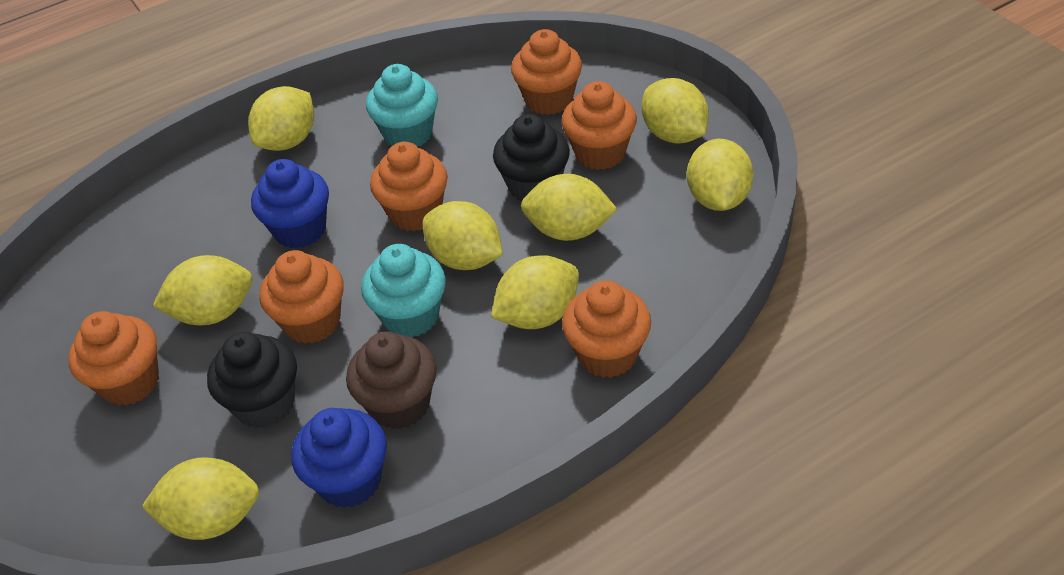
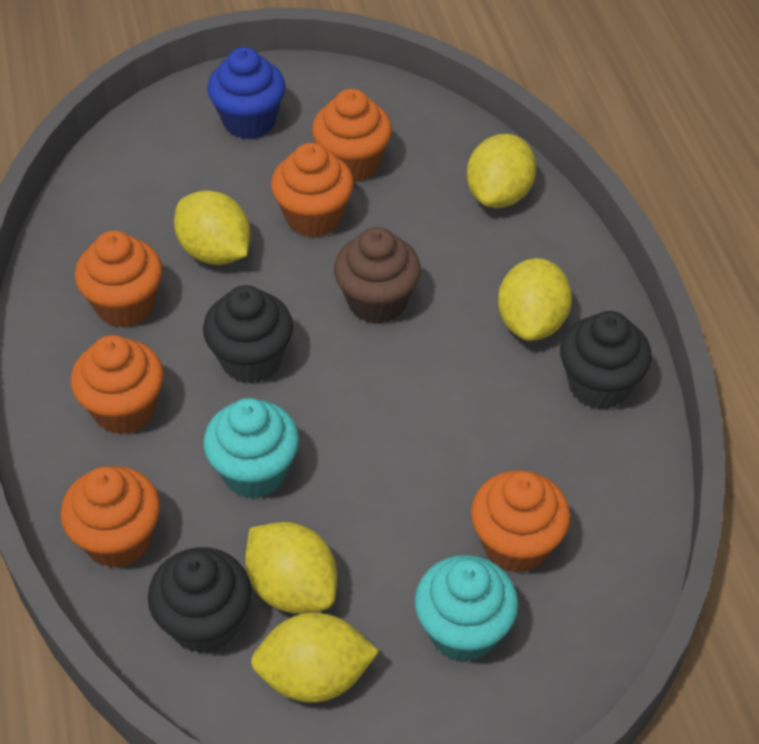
black cupcake: [207,332,297,428] [493,114,570,202] = 2 -> [148,547,251,654] [203,285,293,384] [560,311,652,410] = 3
blue cupcake: [251,159,329,249] [291,408,387,508] = 2 -> [207,47,286,139] = 1
yellow lemon: [142,457,259,540] [153,255,252,325] [248,86,314,151] [423,201,503,270] [491,255,579,329] [521,174,617,241] [642,78,709,144] [687,139,754,211] = 8 -> [174,190,251,265] [245,522,337,614] [251,613,379,703] [467,134,536,208] [498,258,572,341] = 5

